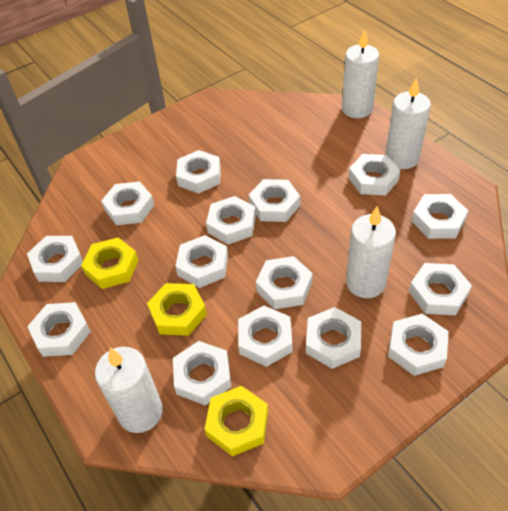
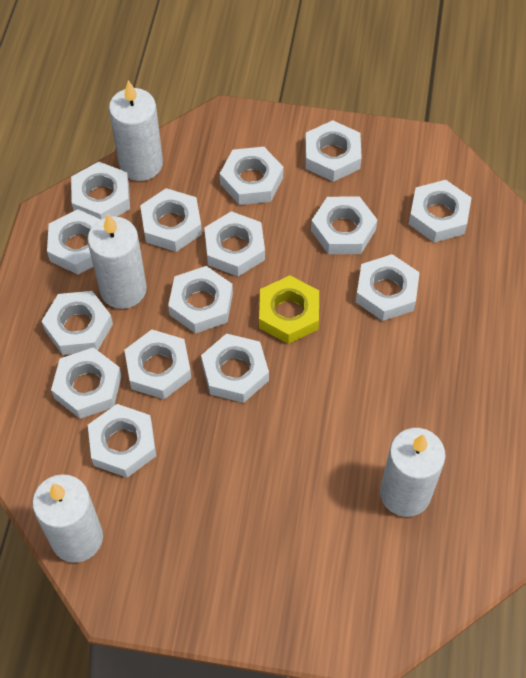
yellow nut: [81,237,139,289] [147,283,207,336] [204,386,268,457] = 3 -> [259,275,319,344] = 1

